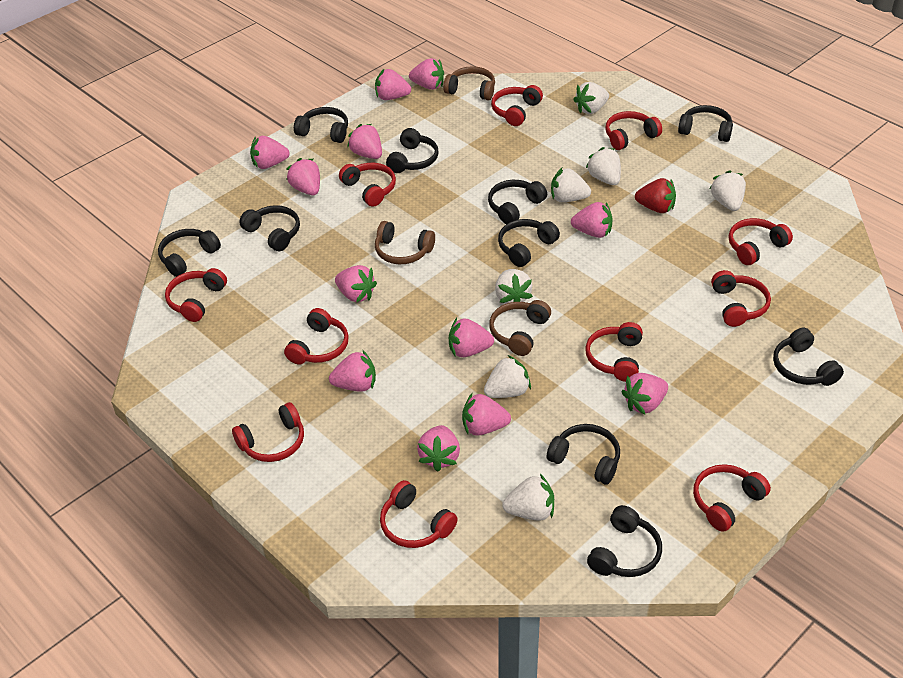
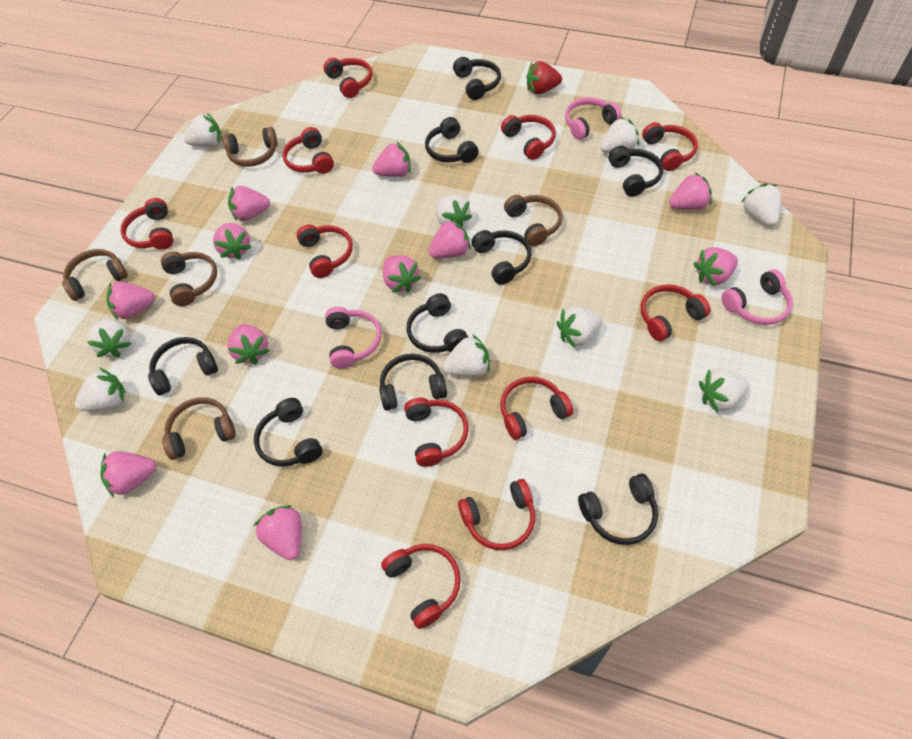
black headphones: [158,229,221,277] [239,205,300,251] [294,107,348,143] [386,128,439,173] [488,180,547,224] [498,219,560,267] [547,424,620,485] [587,505,662,577] [678,105,733,142] [773,327,844,386] = 10 -> [148,337,218,396] [254,398,322,467] [379,354,447,411] [406,293,468,353] [425,117,479,163] [453,57,501,100] [472,230,532,285] [578,474,658,545] [608,146,663,197] = 9
brown headphones: [375,221,435,265] [443,66,495,101] [489,300,551,356] = 3 -> [62,249,128,301] [161,251,217,306] [162,397,236,460] [223,127,278,167] [504,195,563,246] = 5
pink headphones: none = 0 -> [325,307,381,368] [565,97,621,140] [722,269,793,325] = 3
pink strawberry: [250,136,290,169] [286,158,320,195] [329,350,376,392] [335,265,377,303] [347,124,382,159] [375,69,411,100] [409,58,444,90] [417,425,460,472] [449,318,494,357] [462,393,511,436] [571,202,613,238] [621,373,668,415] = 12 -> [100,451,157,497] [106,282,155,320] [213,223,252,260] [227,324,270,364] [228,186,270,221] [254,505,302,560] [372,142,411,177] [383,255,421,292] [429,219,471,258] [669,173,712,210] [694,247,738,286] = 11
white strawberry: [484,355,531,398] [495,269,533,304] [502,474,554,521] [551,168,591,202] [573,82,609,114] [586,147,621,185] [709,170,746,211] = 7 -> [75,367,126,411] [87,318,132,358] [183,113,222,147] [436,195,472,227] [443,334,490,377] [557,307,603,347] [600,117,639,153] [699,369,749,413] [741,183,781,226] = 9

